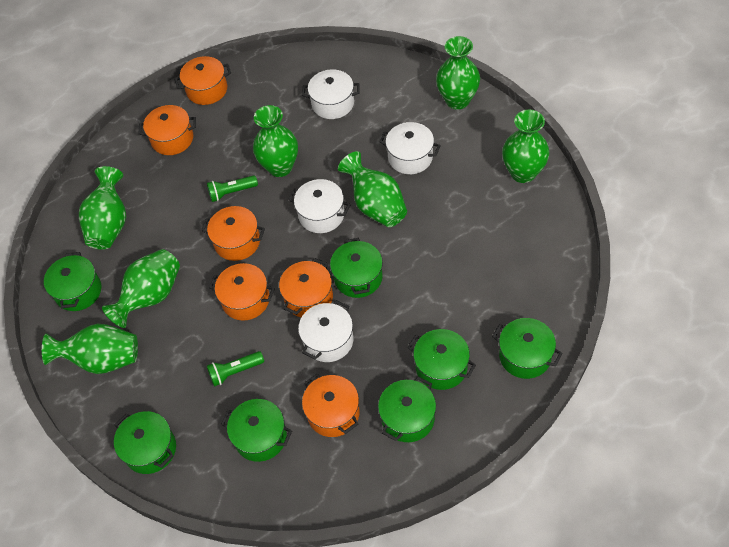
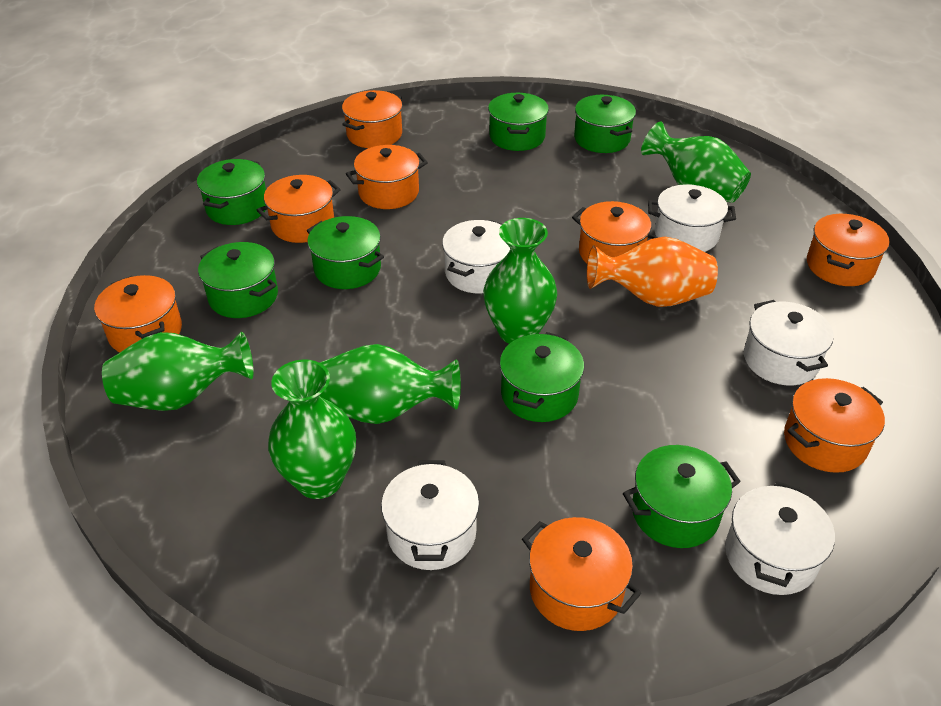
green flashlight: [207,175,258,202] [207,351,264,387] = 2 -> none = 0
green vase: [42,324,138,374] [79,166,126,249] [102,249,180,328] [253,105,298,177] [338,151,407,227] [436,36,480,110] [502,110,550,183] = 7 -> [102,332,254,411] [268,359,356,499] [319,344,461,424] [483,218,557,344] [641,121,751,203] = 5
orange pot: [139,105,196,155] [174,56,231,105] [201,206,265,261] [209,263,275,321] [279,258,333,318] [302,374,360,437] = 6 -> [94,275,182,352] [257,175,341,243] [342,90,403,148] [346,145,428,209] [522,517,641,631] [572,201,659,263] [784,378,885,473] [807,214,890,286] = 8
orange vase: none = 0 -> [587,237,718,307] = 1
white pot: [288,179,350,233] [298,300,353,362] [302,69,360,119] [380,122,441,174] = 4 -> [381,460,479,570] [442,220,510,293] [648,184,736,252] [725,481,835,595] [744,300,834,385] = 5

